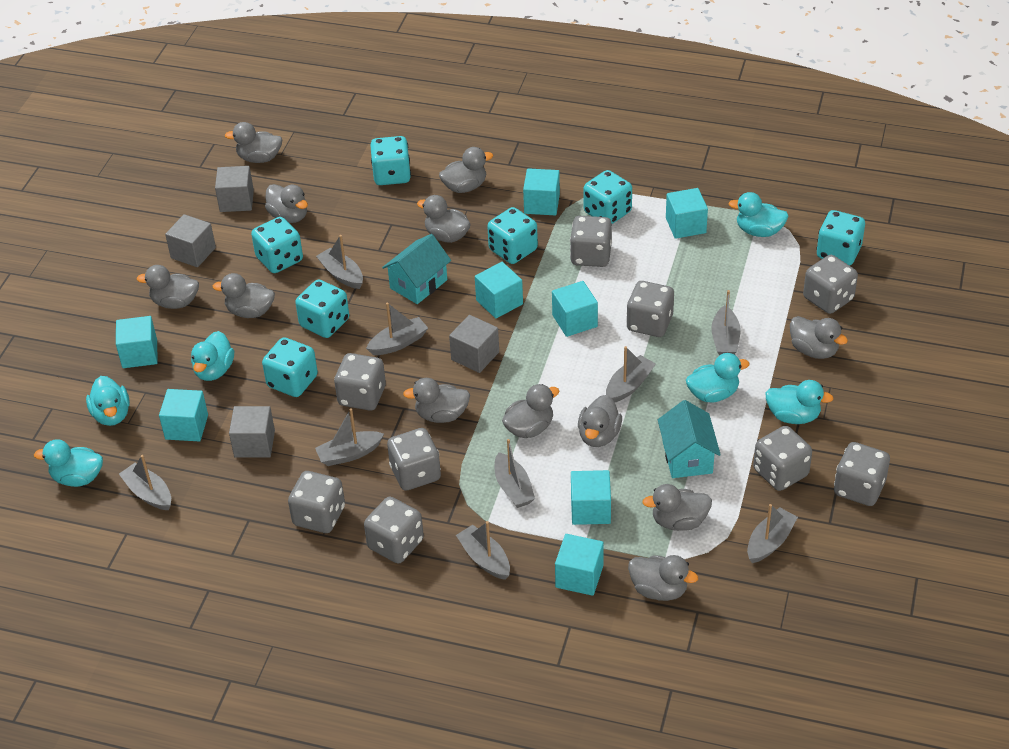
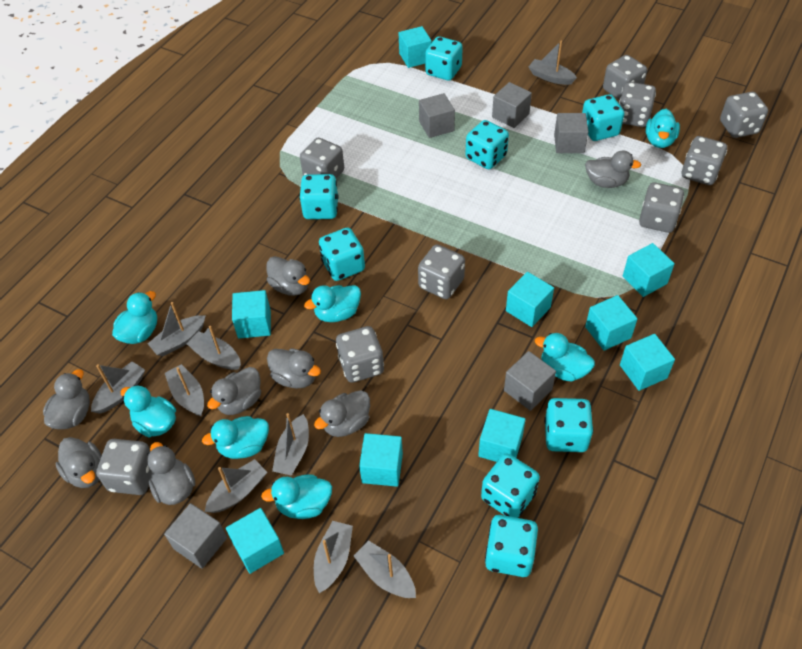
grey cube: [165,214,216,267] [215,166,254,212] [229,406,275,458] [449,315,499,373] = 4 -> [164,503,227,569] [419,93,455,138] [492,82,532,128] [504,351,556,411] [554,113,588,153] = 5
grey duck: [137,265,199,309] [213,273,275,318] [225,122,282,163] [265,184,308,223] [403,378,470,423] [417,195,471,243] [439,147,493,193] [502,384,559,438] [578,395,622,447] [628,555,698,601] [642,484,712,531] [790,316,848,359] = 12 -> [43,369,90,429] [56,437,102,488] [147,442,196,505] [207,367,261,415] [266,256,310,296] [267,348,321,388] [314,390,370,437] [585,151,641,188] = 8
turquoise cube: [116,316,157,368] [159,389,208,441] [475,262,523,318] [523,168,560,215] [552,281,598,337] [555,534,604,596] [571,470,611,525] [666,188,708,239] = 8 -> [226,508,284,574] [232,290,271,338] [359,433,403,487] [399,26,432,68] [478,409,526,462] [506,272,554,327] [585,295,638,351] [620,334,675,391] [623,243,675,297] = 9
turquoise dice: [251,217,303,273] [262,337,318,397] [295,279,349,338] [370,136,411,185] [487,207,538,264] [583,170,632,224] [817,210,865,265] = 7 -> [299,174,338,219] [319,228,365,281] [425,36,463,81] [466,120,509,169] [481,453,540,518] [485,515,538,577] [544,398,593,452] [582,94,624,141] = 8
turquoise duck: [34,439,103,487] [86,376,130,426] [191,331,234,381] [686,353,749,403] [728,192,789,237] [765,380,834,424] = 6 -> [112,291,157,344] [121,385,176,437] [202,416,269,459] [261,475,332,519] [304,285,361,322] [535,333,595,382] [646,109,680,148] = 7
turquoise house: [382,234,451,304] [658,400,721,478] = 2 -> none = 0

